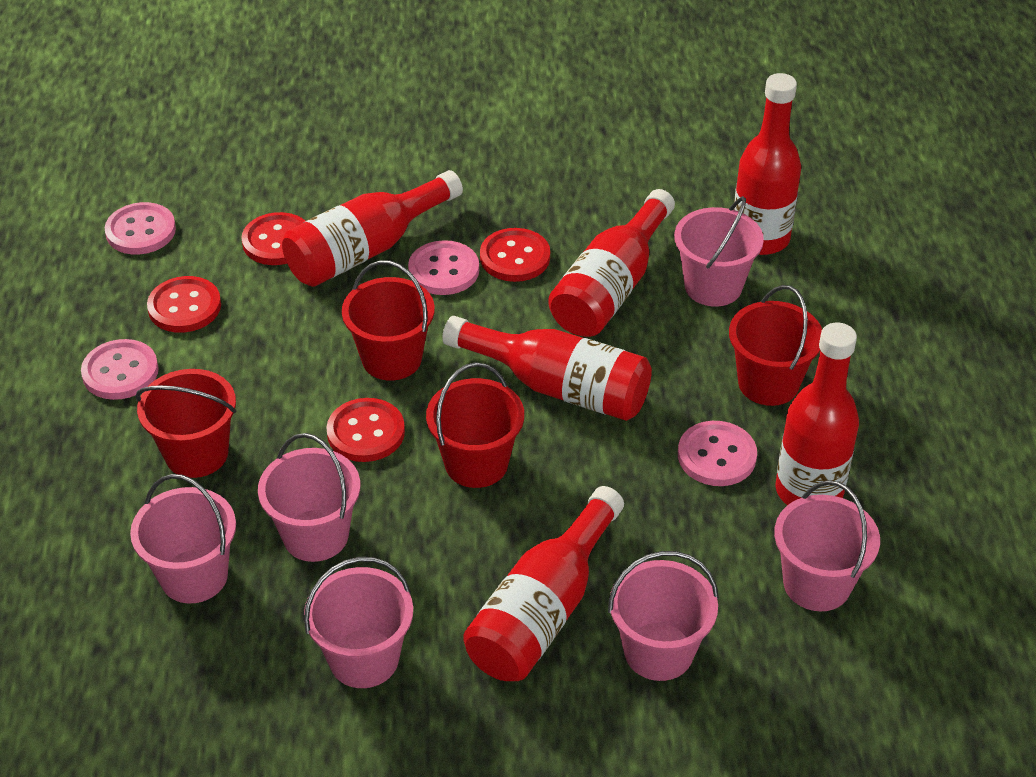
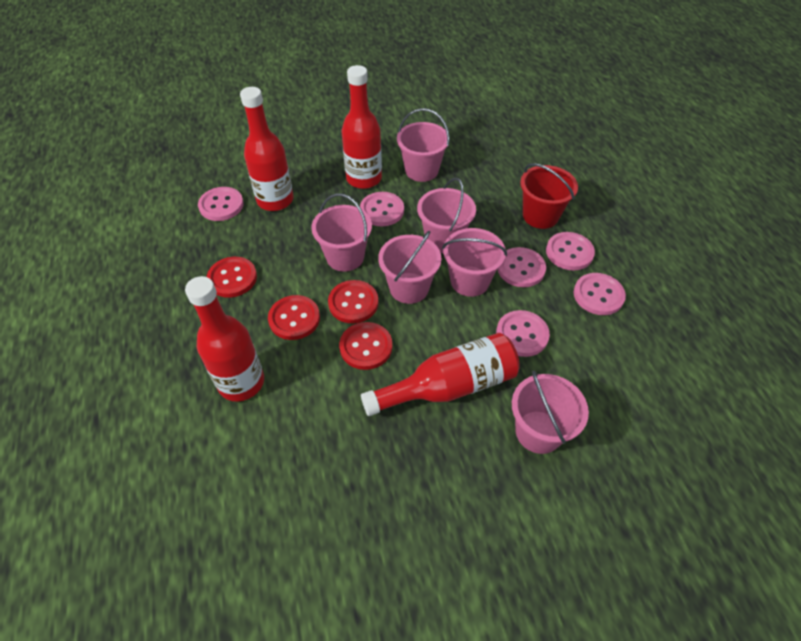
pink button: [81,339,159,400] [105,202,176,255] [408,240,479,295] [678,421,757,486] = 4 -> [198,187,244,221] [360,192,404,226] [496,310,550,357] [497,247,546,287] [546,232,595,270] [574,273,626,315] = 6
red bottle: [282,170,463,287] [442,316,652,421] [463,486,624,681] [548,189,675,337] [733,73,801,255] [775,323,859,505] = 6 -> [185,276,264,402] [240,87,294,211] [342,65,382,189] [361,333,520,416] = 4
red bucket: [135,369,237,478] [342,260,435,381] [426,362,524,488] [729,285,822,406] = 4 -> [520,163,578,229] = 1

